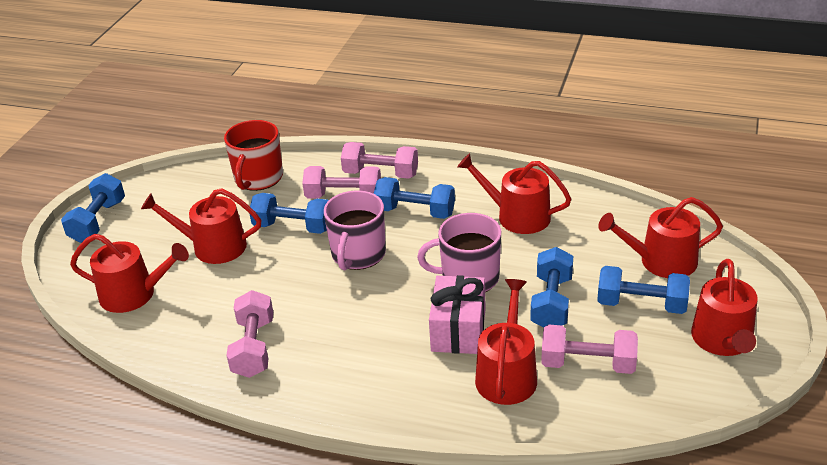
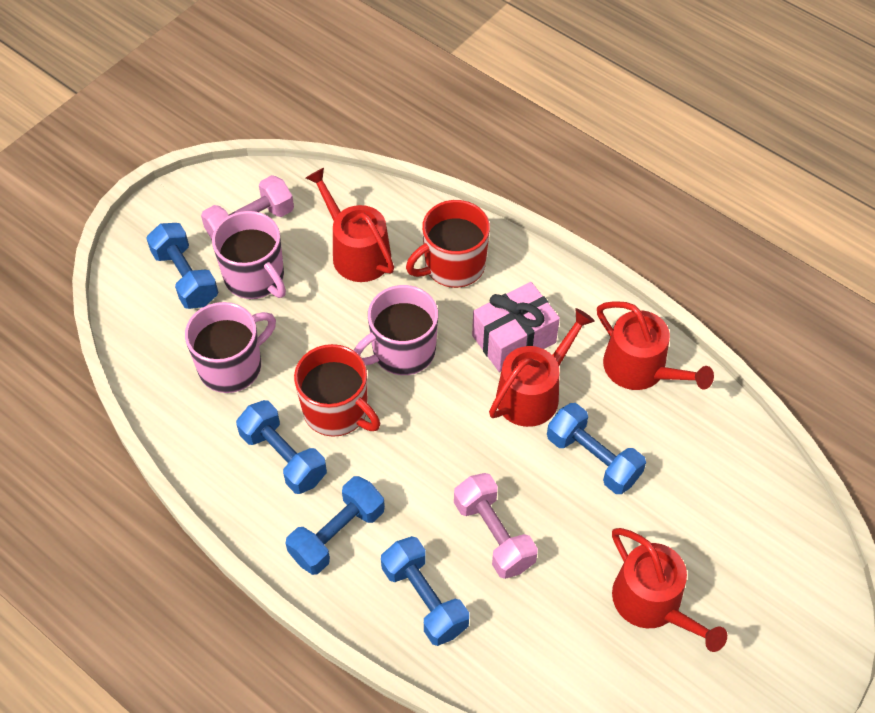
pink dumbbell: [226,290,273,378] [302,166,381,199] [341,142,418,179] [541,324,638,374] = 4 -> [201,175,294,240] [454,473,538,579] = 2
pink mug: [324,190,386,270] [417,213,501,292] = 2 -> [185,302,276,393] [212,211,286,299] [353,285,438,375] = 3
red mug: [224,120,283,191] = 1 -> [294,344,380,437] [406,200,490,288] = 2
red watering can: [70,234,189,313] [141,188,261,264] [457,153,571,234] [475,279,537,405] [598,197,723,278] [691,259,758,356] = 6 -> [306,168,394,282] [489,308,595,427] [597,301,714,390] [612,528,727,652] = 4

